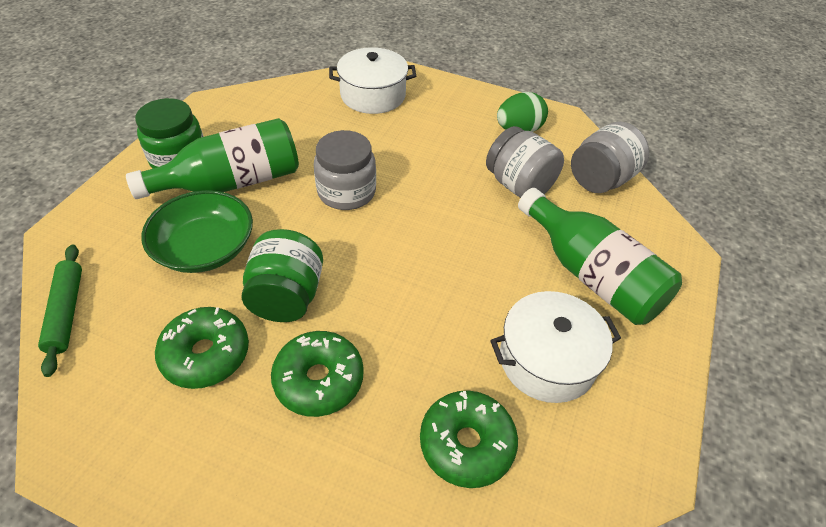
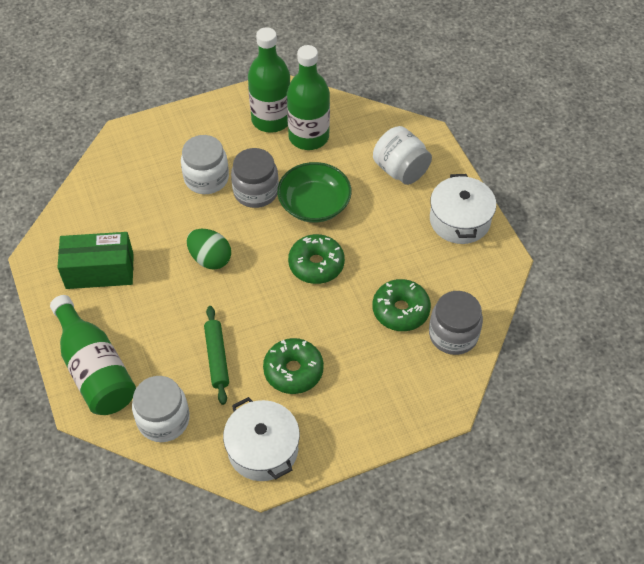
green bottle: [126,118,299,199] [518,188,682,325] = 2 -> [50,295,136,415] [248,27,290,133] [287,45,330,150] = 3
green box: none = 0 -> [57,232,134,289] = 1
green jar: [135,98,204,168] [241,229,323,322] = 2 -> none = 0
grey jar: [314,130,376,210] [486,126,564,198] [571,122,649,193] = 3 -> [231,148,279,208] [429,291,483,355] = 2
white jar: none = 0 -> [132,376,190,442] [181,135,229,194] [373,126,432,185] = 3

